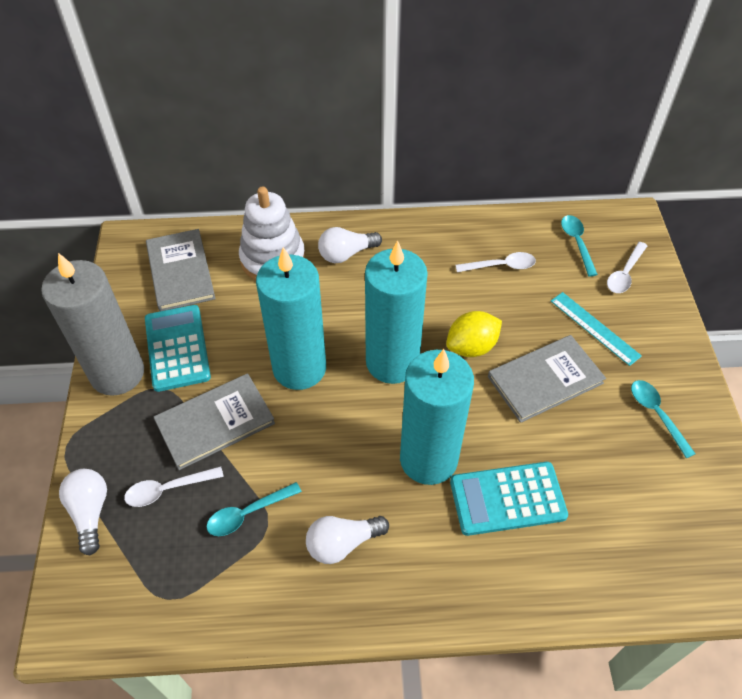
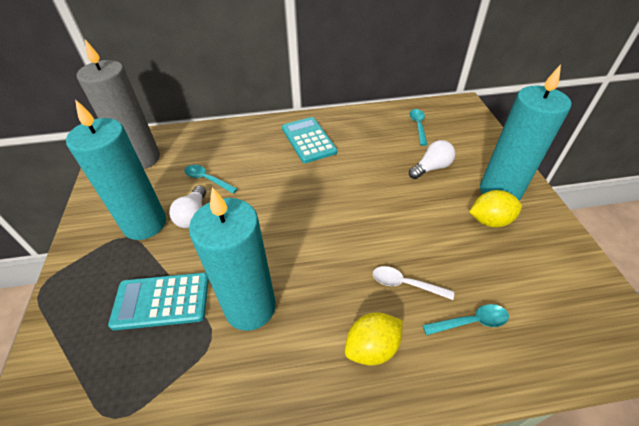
grey book: [146,229,216,311] [153,373,275,470] [488,335,606,423] = 3 -> none = 0
turquoise ruler: [551,292,642,366] = 1 -> none = 0
white light bulb: [59,469,107,555] [306,516,389,564] [318,227,382,263] = 3 -> [169,185,206,228] [409,140,455,179] = 2
white spoon: [124,466,224,507] [456,252,536,272] [607,242,647,293] = 3 -> [373,266,454,300] = 1
white stacking toy: [239,186,305,280] = 1 -> none = 0
yellow lemon: [446,311,502,357] = 1 -> [345,312,403,366] [469,190,522,228] = 2

